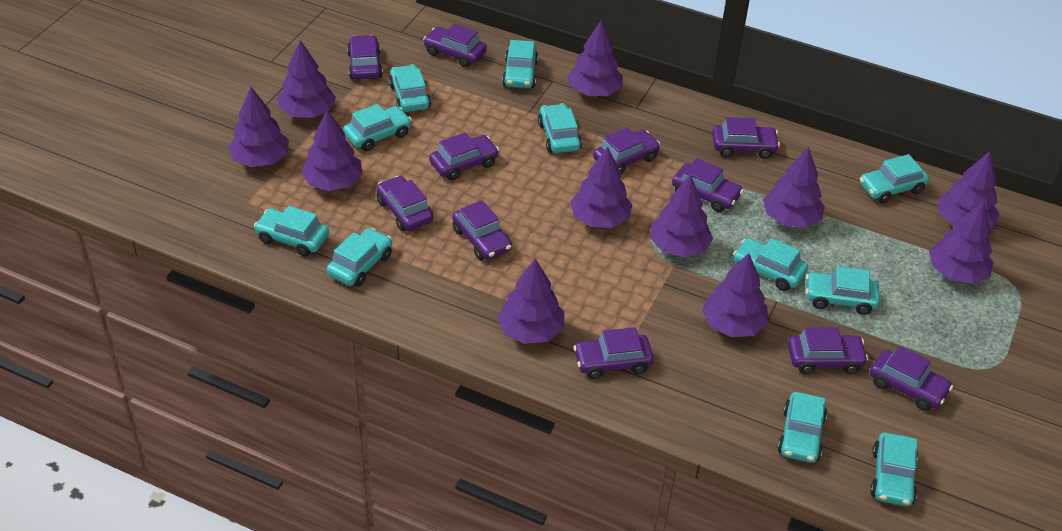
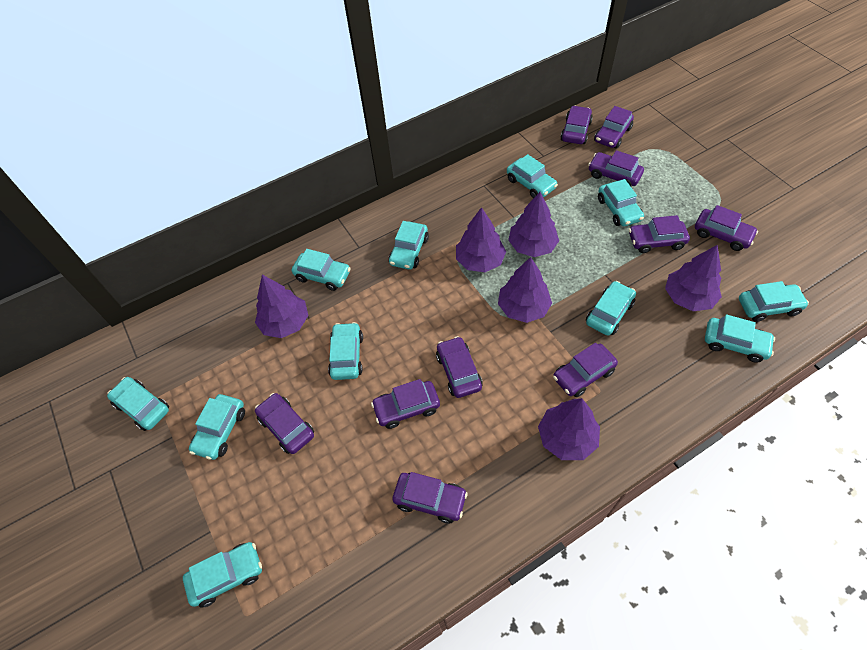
purple car: [347,35,383,80] [376,176,433,231] [423,24,487,67] [429,132,499,180] [452,200,512,260] [573,327,654,379] [593,128,660,174] [672,158,743,212] [712,117,780,159] [788,327,868,374] [870,346,953,411] = 11 -> [255,393,314,454] [371,379,440,429] [393,472,468,523] [436,336,483,398] [553,343,618,397] [560,105,593,144] [588,150,644,186] [594,106,634,149] [629,215,690,253] [695,205,758,251] = 10
purple tree: [228,87,289,167] [278,40,336,118] [301,110,363,191] [497,259,564,344] [567,21,623,96] [571,147,632,228] [650,175,713,257] [702,253,769,337] [763,147,825,228] [929,201,994,284] [938,151,1000,228] = 11 -> [255,275,309,338] [456,207,506,272] [498,257,552,323] [508,192,559,257] [538,398,600,460] [665,245,722,311] = 6

